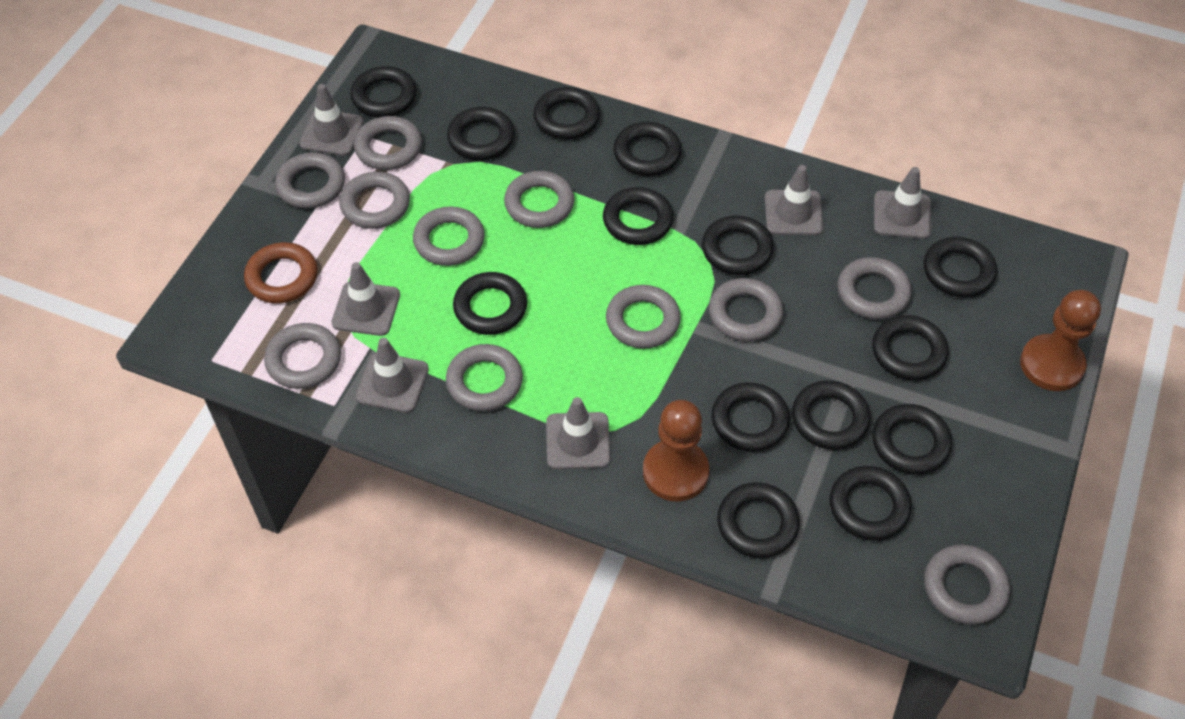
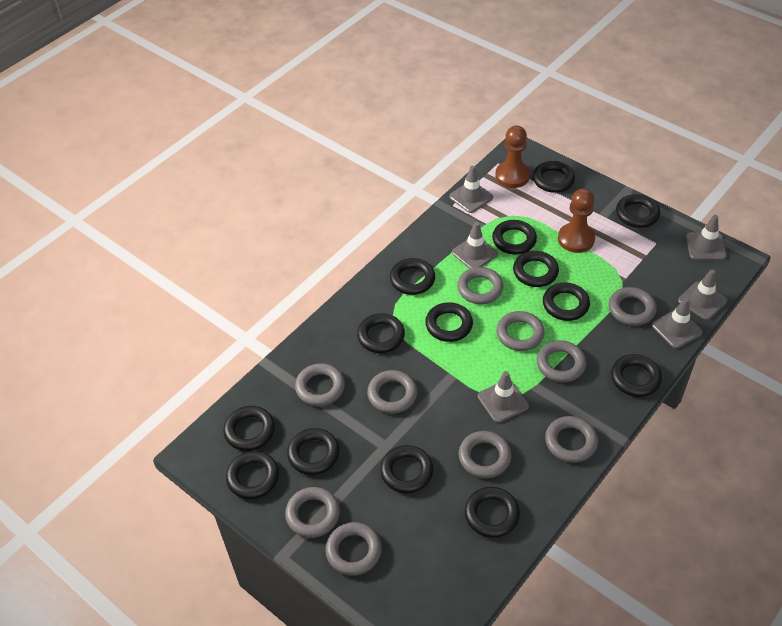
brown ring: [244,242,318,304] = 1 -> none = 0
grey ring: [264,323,341,389] [275,152,345,209] [339,172,410,229] [354,116,422,170] [413,206,485,266] [446,344,523,411] [504,171,575,228] [606,285,681,349] [709,278,783,341] [838,257,912,319] [924,544,1010,625] = 11 -> [285,487,340,538] [295,363,345,406] [325,522,382,576] [367,370,417,414] [457,267,504,304] [459,431,511,478] [496,311,545,351] [537,340,586,382] [545,416,598,463] [609,287,657,326] = 10

